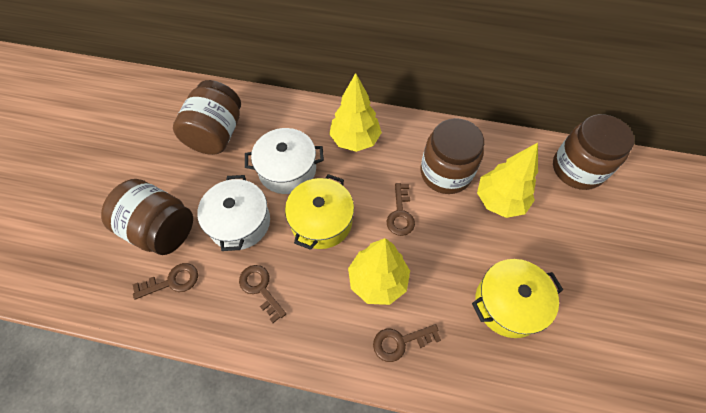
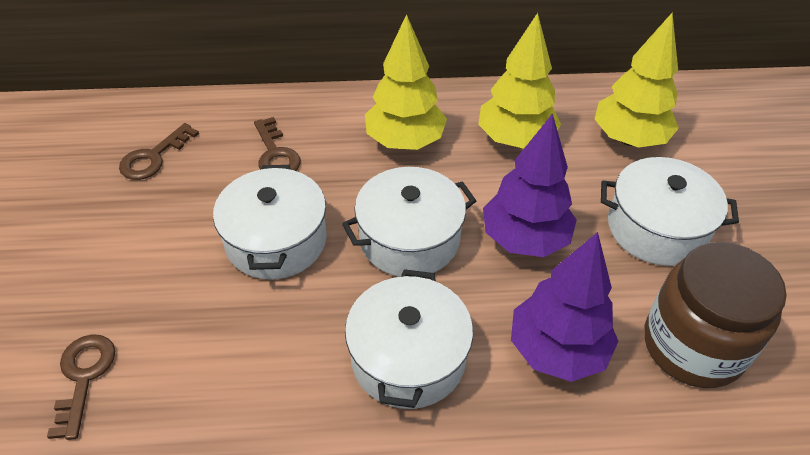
brown jar: [101,179,193,255] [173,80,241,155] [420,118,484,194] [553,114,634,190] = 4 -> [644,242,787,388] = 1
brown key: [132,263,198,300] [239,265,286,323] [373,324,441,362] [387,183,415,236] = 4 -> [47,334,115,440] [119,123,199,180] [254,117,301,171] = 3
purple tree: none = 0 -> [483,113,577,257] [511,232,618,382] = 2
white pot: [197,175,270,251] [245,128,324,194] = 2 -> [213,165,327,280] [342,167,476,277] [345,269,473,409] [601,157,739,266] = 4
yellow pot: [285,174,354,250] [472,259,563,338] = 2 -> none = 0

